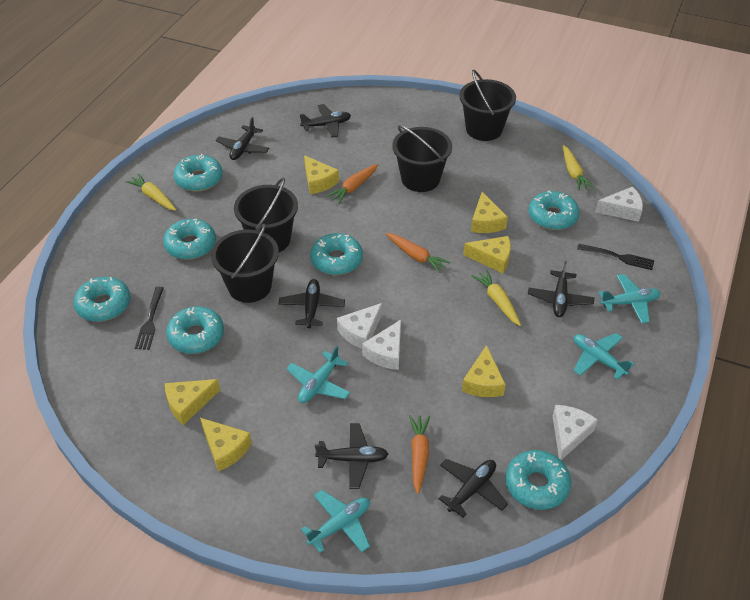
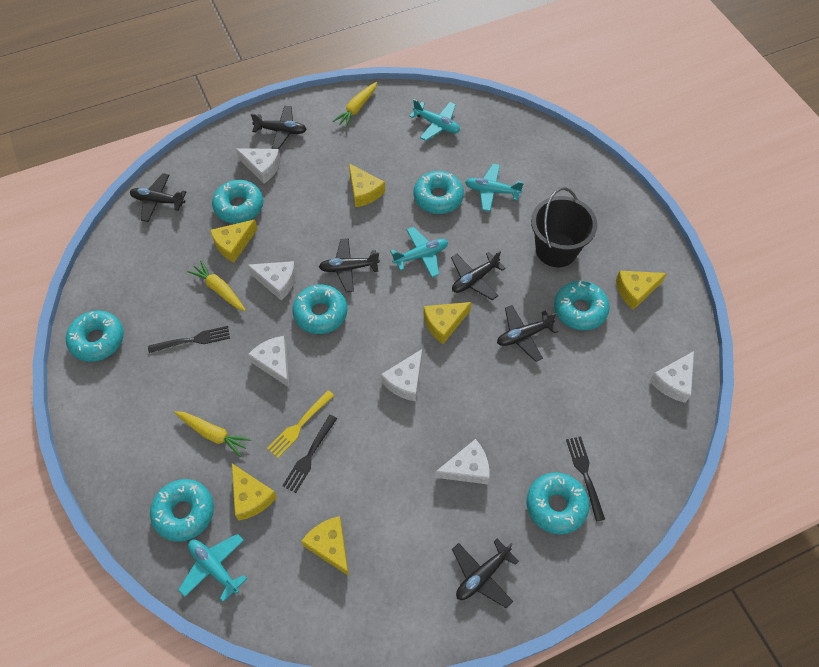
black bucket: [211,224,279,303] [234,177,298,252] [392,125,452,192] [459,70,516,141] = 4 -> [531,187,597,267] = 1
black fork: [135,287,164,350] [577,244,654,270] = 2 -> [148,326,230,353] [282,415,337,493] [566,436,605,522] = 3
orange carrot: [327,164,378,204] [386,233,450,273] [409,415,430,494] = 3 -> none = 0
white cheese: [337,303,382,349] [362,320,401,370] [553,405,598,460] [595,186,643,222] = 4 -> [236,148,281,184] [247,261,296,301] [248,336,289,387] [381,349,422,401] [435,439,489,484] [650,351,694,403] = 6
yellow fork: none = 0 -> [267,390,334,458] = 1

